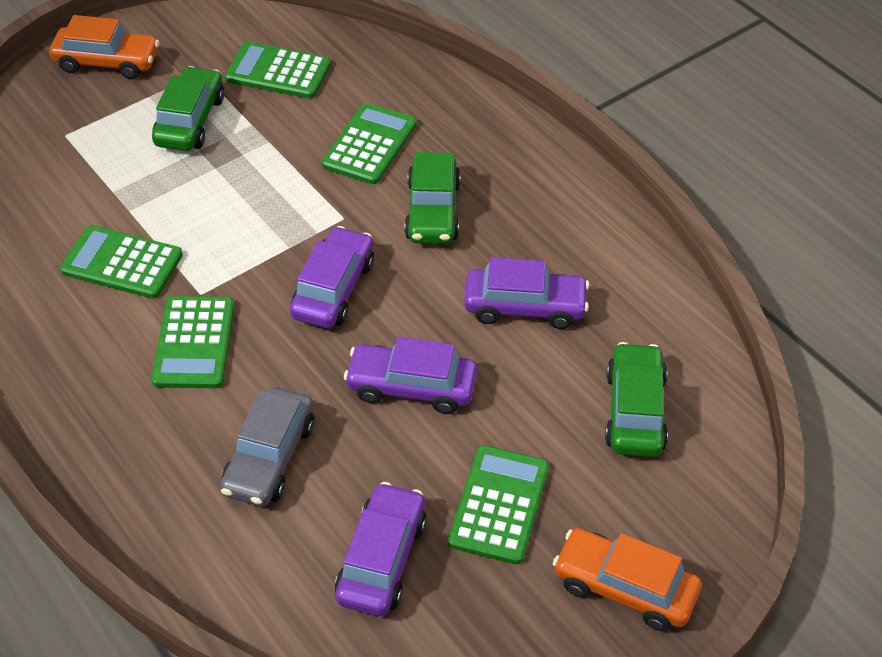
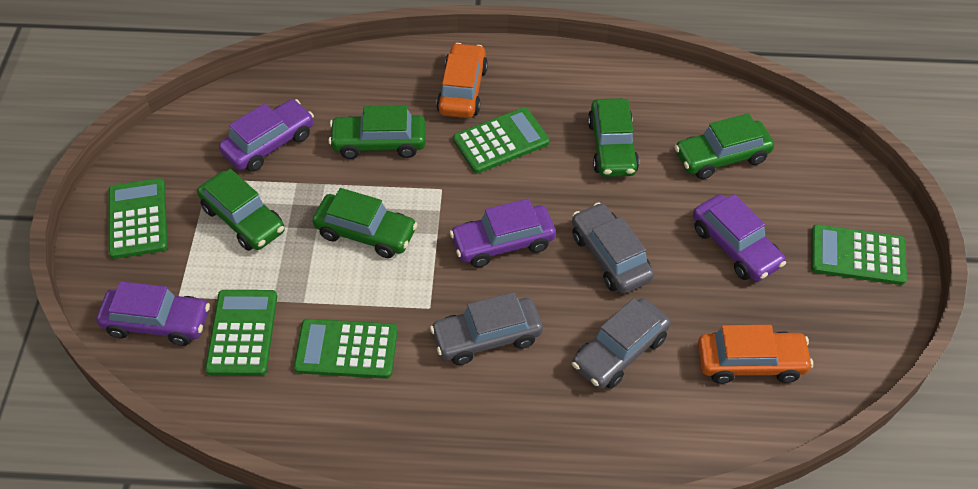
green car: [152,66,224,151] [404,152,461,244] [605,342,668,457] = 3 -> [197,169,285,251] [312,188,418,258] [328,105,426,159] [588,98,639,177] [674,113,774,179] = 5
grey car: [220,387,314,507] = 1 -> [430,292,543,365] [572,202,654,294] [572,298,671,389] = 3

